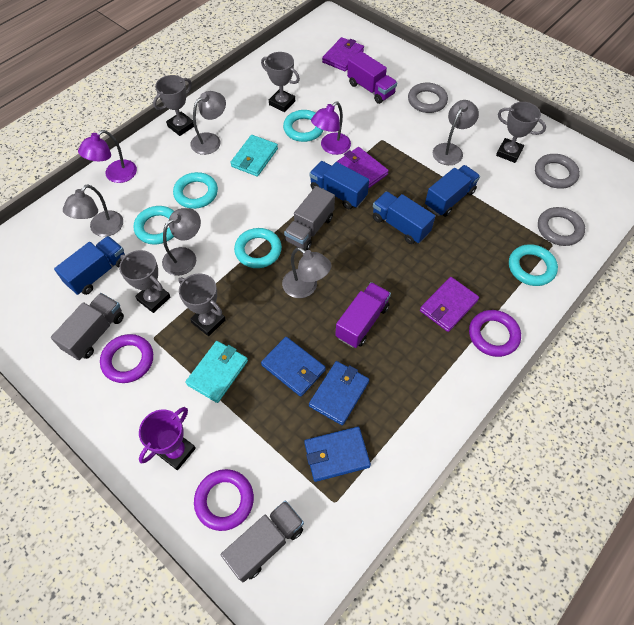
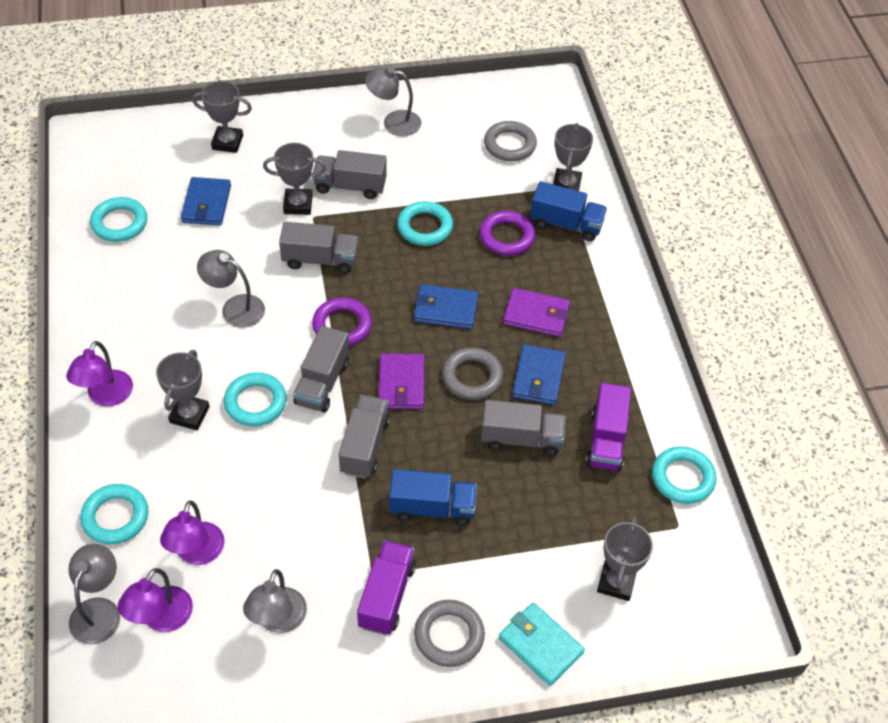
blue truck: [54,236,125,295] [309,161,369,209] [373,191,435,244] [425,165,480,217] = 4 -> [389,469,477,526] [530,181,607,241] = 2
grey lamp: [63,184,123,237] [162,208,201,276] [190,91,226,155] [282,247,332,298] [433,100,479,165] = 5 -> [69,544,120,645] [197,250,265,328] [243,569,307,633] [365,67,421,136] = 4
grey truck: [51,293,124,360] [221,500,304,582] [284,186,335,251] = 3 -> [279,222,358,274] [293,326,349,413] [313,150,387,199] [339,395,390,479] [481,400,566,456] = 5
purple lamp: [78,130,137,183] [311,101,351,155] = 2 -> [66,341,133,406] [118,568,193,632] [160,501,225,565] = 3
purple ring: [100,334,153,383] [194,469,254,531] [469,310,521,357] = 3 -> [312,297,372,346] [479,211,536,256] = 2
purple trophy: [139,407,196,470] = 1 -> none = 0
purple wallet: [322,37,364,71] [337,147,389,189] [420,277,479,332] = 3 -> [378,353,424,409] [503,288,570,337] = 2
turquoise wallet: [185,341,248,403] [230,135,278,176] = 2 -> [499,602,585,686] = 1

